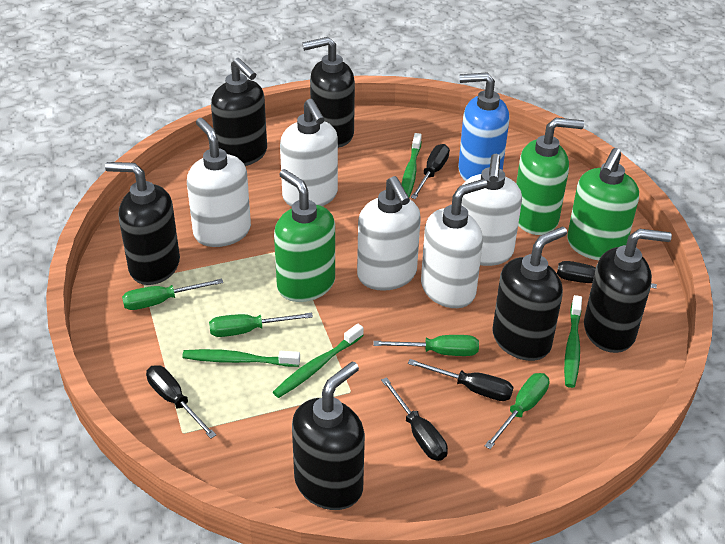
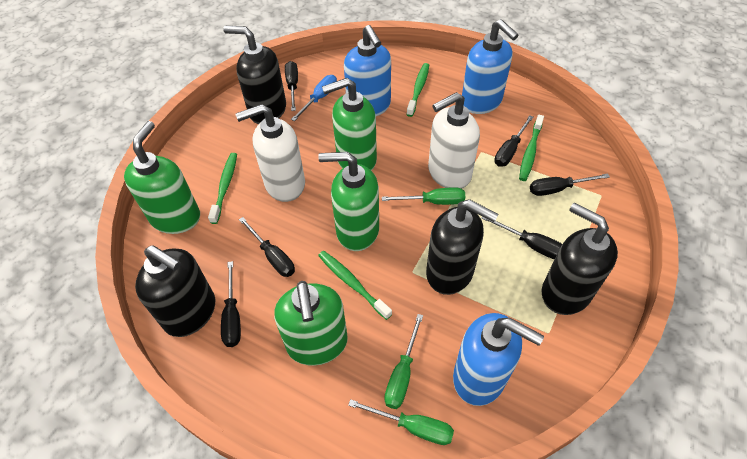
black screwdriver: [146,365,216,439] [381,377,448,461] [408,359,513,401] [411,144,450,199] [557,261,657,289] = 5 -> [221,261,241,347] [239,217,295,277] [285,61,298,111] [481,217,562,259] [494,115,533,167] [530,174,610,196] = 6
black soap dispenser: [105,162,180,285] [211,58,267,166] [292,361,365,510] [302,37,355,148] [492,227,567,361] [584,229,672,353] = 6 -> [135,245,215,337] [223,26,286,124] [426,199,498,295] [542,203,618,315] = 4
blue screwdriver: none = 0 -> [291,75,337,121] = 1
blue soap dispenser: [458,72,509,181] = 1 -> [344,25,391,116] [453,313,544,406] [462,19,518,114] = 3
green screwdriver: [122,278,223,310] [209,313,313,337] [373,335,479,356] [484,373,549,449] = 4 -> [348,399,454,445] [382,187,465,205] [384,314,423,409] = 3
green soap dispenser: [274,169,335,302] [516,118,584,235] [567,148,639,260] = 3 -> [124,121,200,234] [274,281,348,366] [318,152,379,251] [322,78,377,171] = 4
white soap dispenser: [187,118,251,247] [280,99,338,207] [357,176,421,291] [421,179,488,308] [461,154,522,266] = 5 -> [236,104,305,202] [428,92,480,189] = 2

